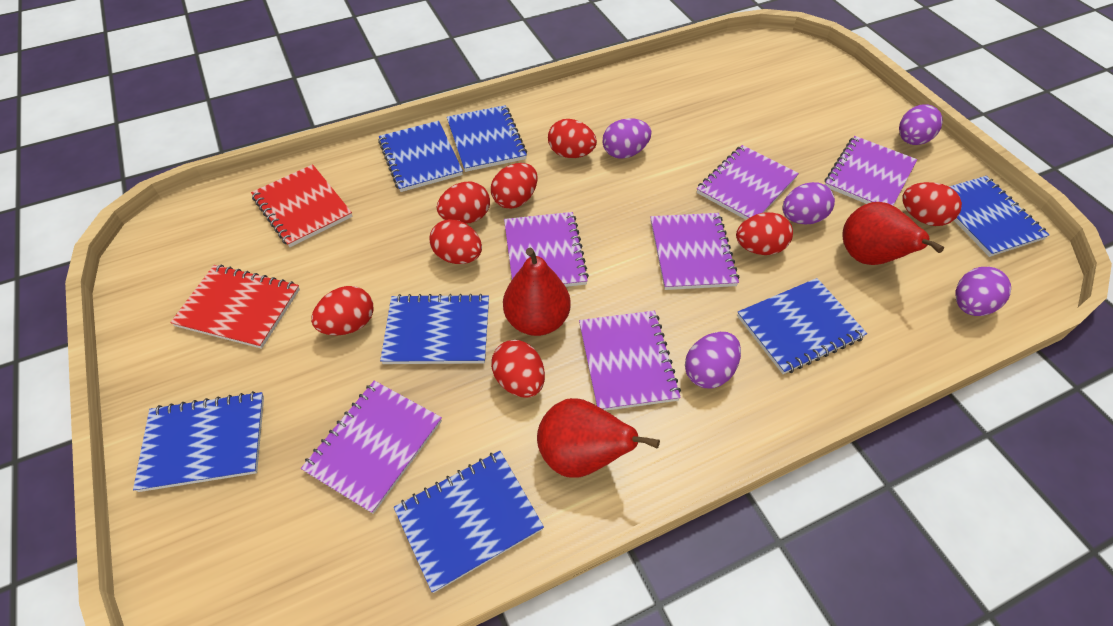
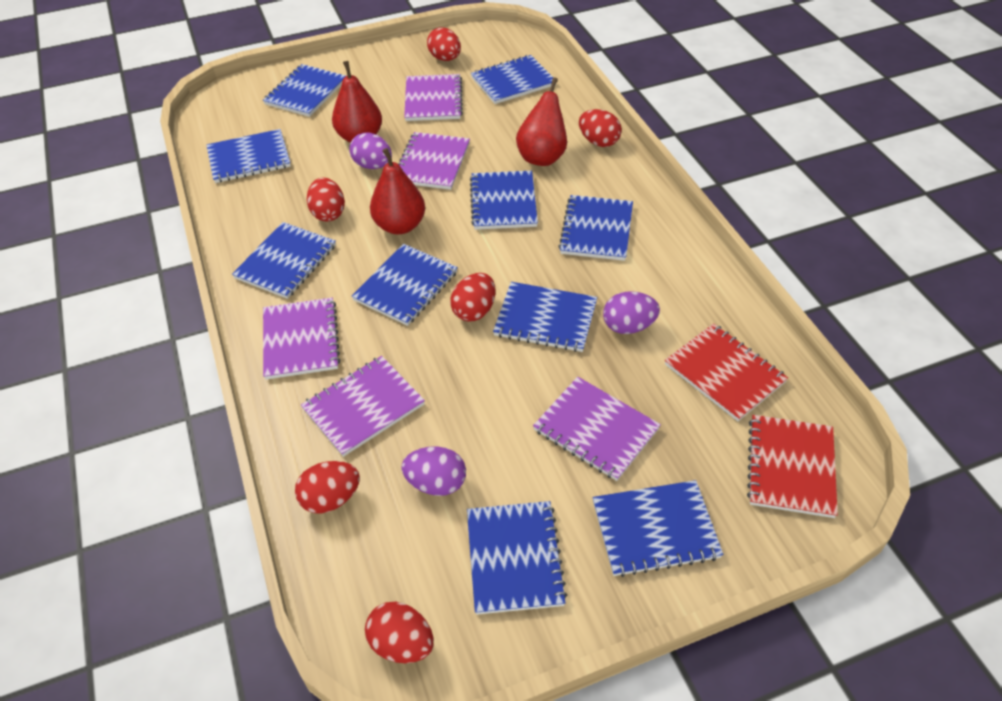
blue notebook: [133,391,264,492] [378,121,463,192] [380,294,489,364] [394,451,544,593] [447,105,527,172] [737,278,867,374] [949,176,1049,257] = 7 -> [206,129,291,183] [232,222,336,299] [263,64,346,117] [352,244,458,326] [467,501,567,615] [470,171,538,230] [471,55,553,104] [493,282,597,352] [558,195,633,261] [593,480,723,577] = 10
purple egg: [603,118,652,159] [685,332,741,388] [782,182,835,224] [899,104,943,145] [955,267,1011,316] = 5 -> [349,133,392,169] [402,447,466,496] [603,291,660,334] = 3
purple notebook: [301,381,442,514] [504,212,589,287] [579,311,681,411] [651,213,739,290] [697,145,799,220] [825,136,917,205] = 6 -> [263,297,340,380] [301,356,425,457] [398,132,470,190] [404,74,463,121] [533,377,661,481] = 5
red egg: [311,286,373,336] [429,219,482,264] [437,181,490,224] [491,163,537,209] [491,340,545,398] [548,119,597,158] [736,212,793,255] [902,182,962,226] = 8 -> [295,461,360,514] [307,178,345,221] [365,602,434,663] [427,27,461,61] [450,273,495,321] [579,109,622,147] = 6

